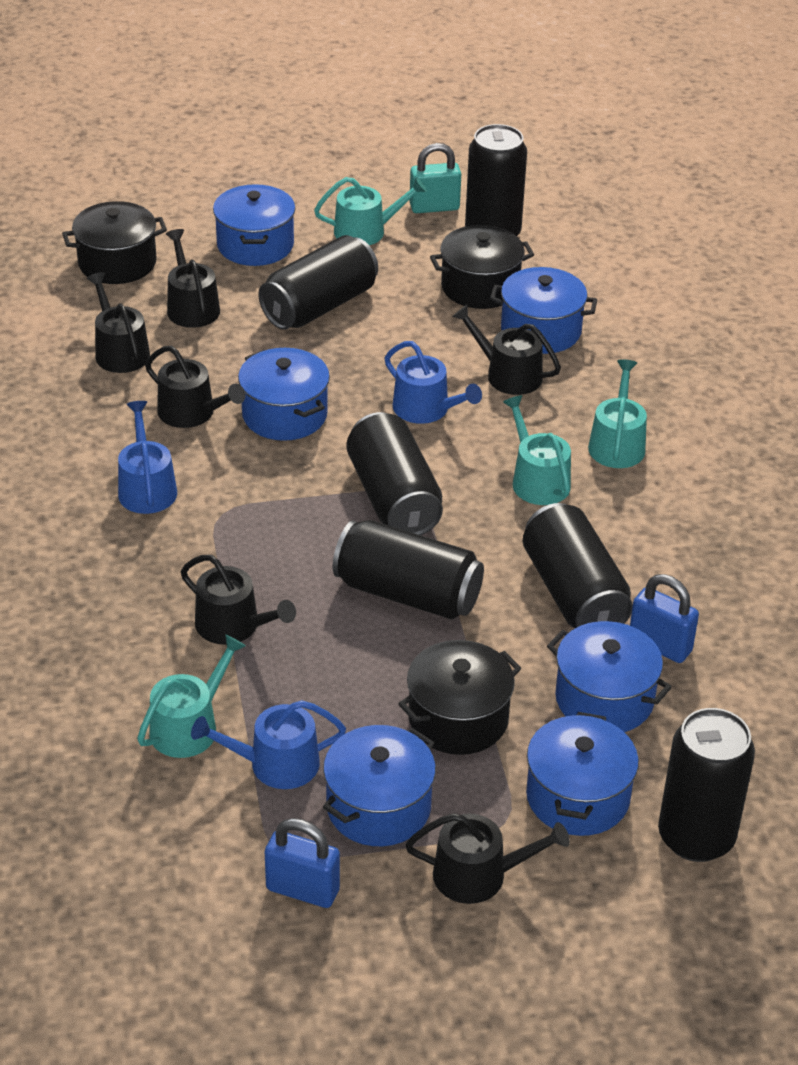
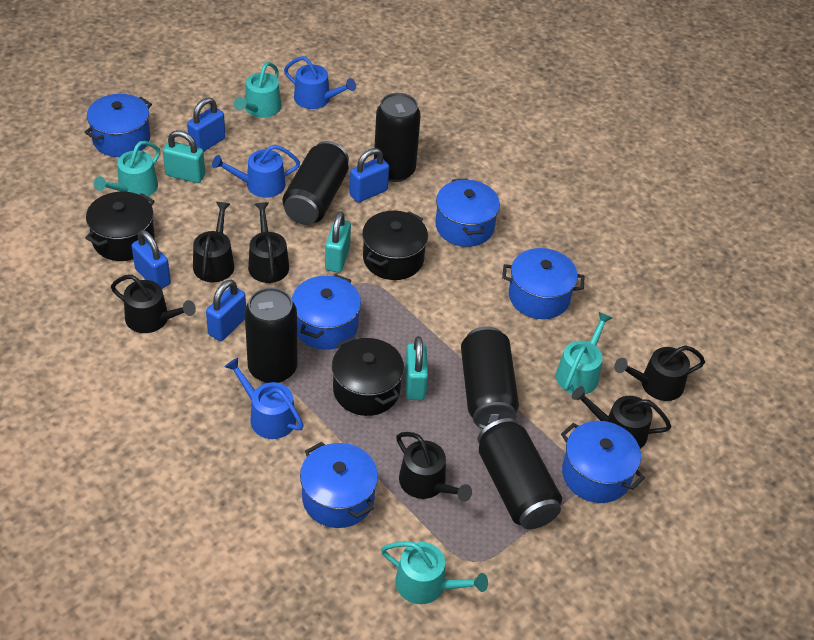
black can: [258,235,378,330] [333,520,484,620] [346,412,443,535] [465,124,527,236] [523,503,633,628] [658,708,755,862] = 6 -> [245,287,298,383] [282,141,349,225] [374,93,421,182] [461,327,519,429] [477,418,562,529] = 5
blue padlock: [265,818,340,908] [630,574,699,663] = 2 -> [132,230,171,289] [187,97,225,152] [206,280,246,341] [349,148,389,203] = 4
turquoise padlock: [410,143,461,213] = 1 -> [163,130,205,183] [325,211,351,273] [405,336,428,400] = 3

